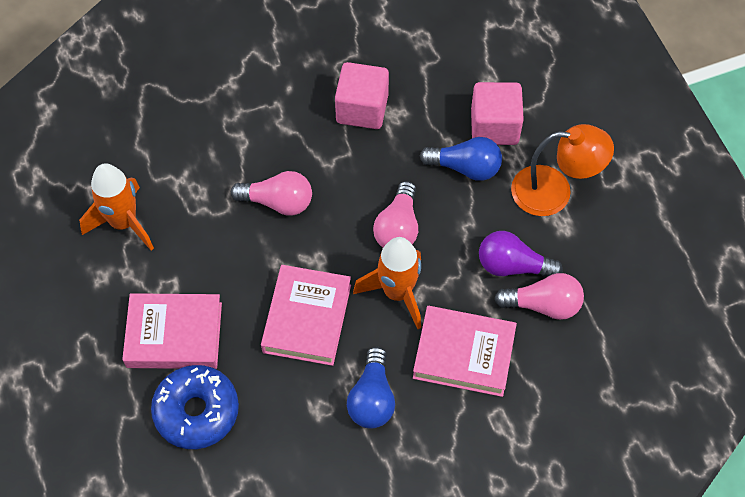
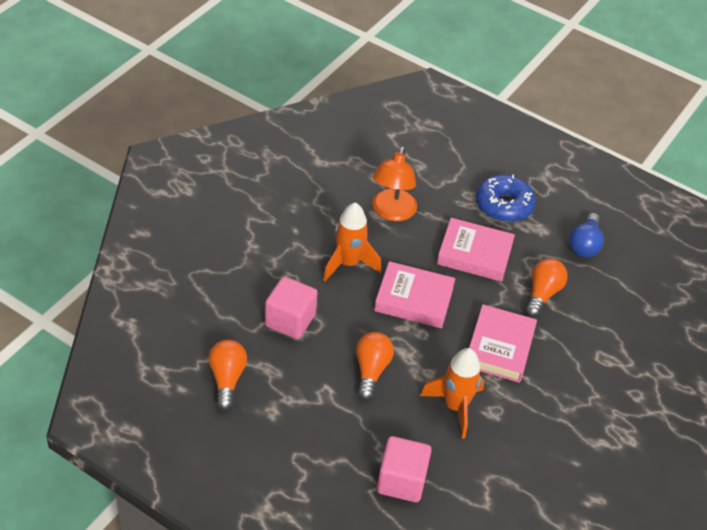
blue light bulb: [347,346,395,429] [420,137,502,181] = 2 -> [569,213,604,257] = 1
orange light bulb: none = 0 -> [208,340,247,410] [356,332,394,400] [525,258,568,317] = 3
pink light bulb: [231,171,312,216] [373,181,418,247] [494,273,584,320] = 3 -> none = 0
purple light bulb: [479,231,563,277] = 1 -> none = 0

